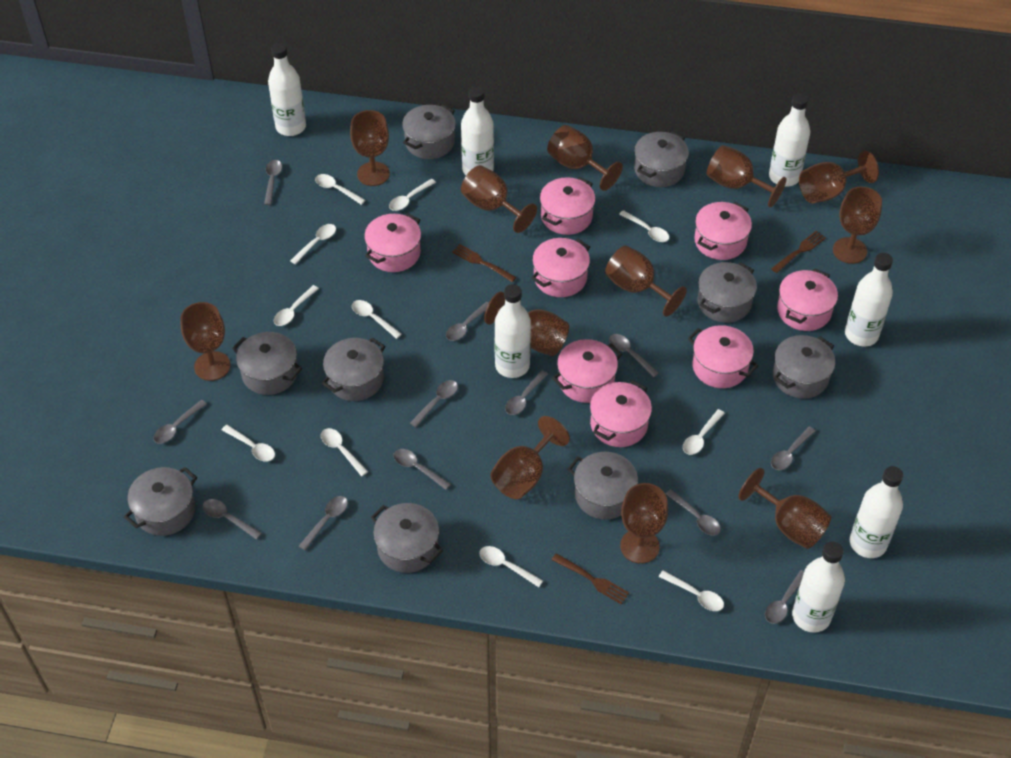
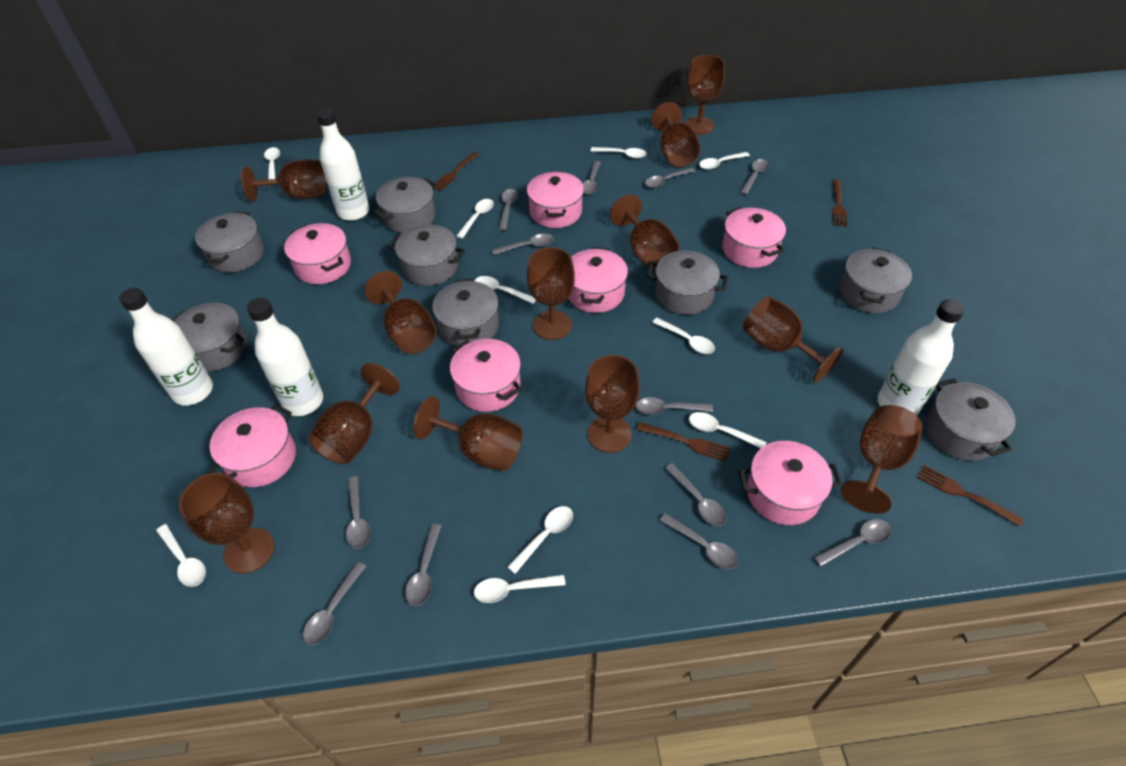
brown fork: [452,244,516,282] [552,553,629,604] [771,231,826,273] = 3 -> [434,152,480,191] [637,422,731,462] [833,180,848,227] [917,465,1024,527] = 4
grey pot: [124,467,197,536] [232,332,302,395] [322,337,385,401] [371,503,443,573] [402,104,456,159] [567,452,638,520] [634,131,689,187] [697,262,757,323] [773,335,835,399] = 9 -> [172,303,248,371] [195,212,264,273] [373,177,437,233] [388,225,465,286] [432,279,499,346] [646,250,728,315] [839,247,912,313] [925,378,1016,461] = 8
pink pot: [364,213,421,272] [531,238,590,297] [540,177,596,235] [552,339,622,403] [590,380,652,447] [688,325,759,388] [694,202,752,260] [777,268,838,331] = 8 -> [208,404,296,487] [284,223,351,284] [450,339,522,412] [527,171,584,228] [568,247,628,313] [722,207,786,268] [739,441,842,525] = 7
white bottle: [268,43,306,136] [461,86,494,175] [494,284,531,378] [769,93,810,187] [792,542,845,633] [845,253,893,346] [850,466,903,558] = 7 -> [119,288,213,406] [247,298,323,416] [316,109,369,221] [878,299,965,415] = 4
white spoon: [222,425,275,461] [274,285,319,326] [290,224,336,264] [315,174,366,205] [321,428,368,476] [352,300,402,339] [389,179,436,211] [480,546,543,587] [619,210,669,242] [659,570,724,611] [683,409,725,455] = 11 -> [156,524,206,587] [264,147,280,179] [456,199,494,239] [474,574,566,603] [475,276,536,304] [507,506,573,574] [591,147,647,159] [652,318,715,354] [689,412,766,448] [699,152,750,169] = 10

